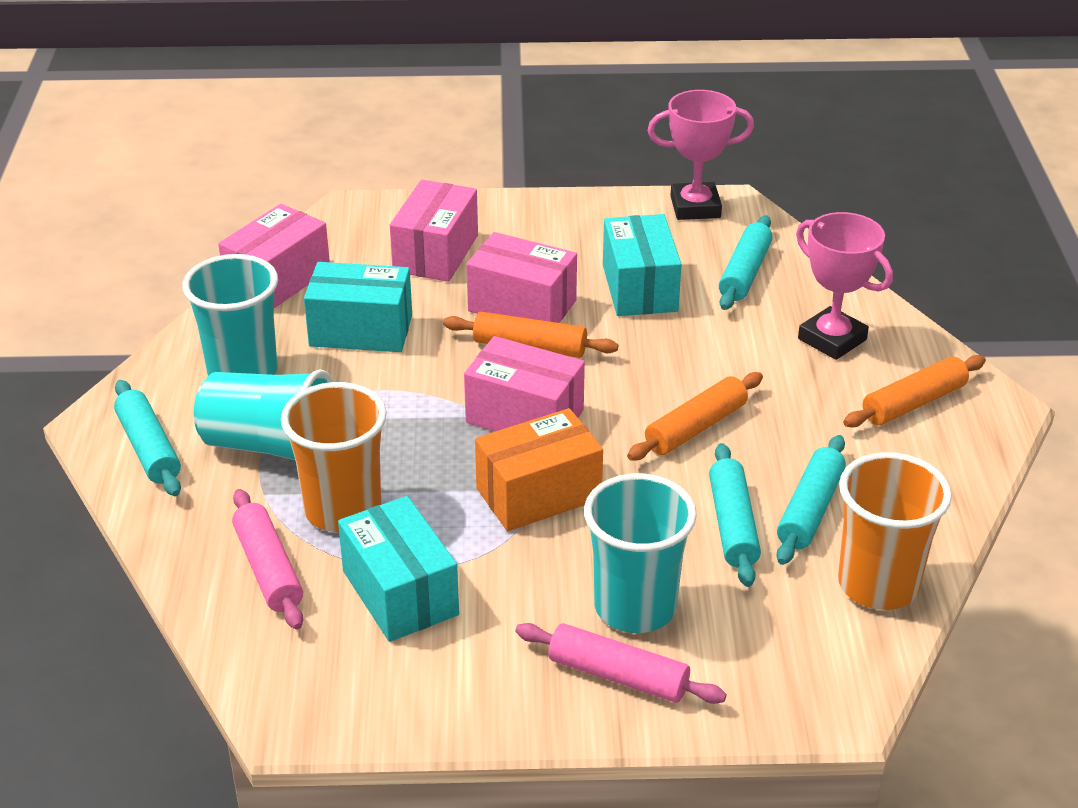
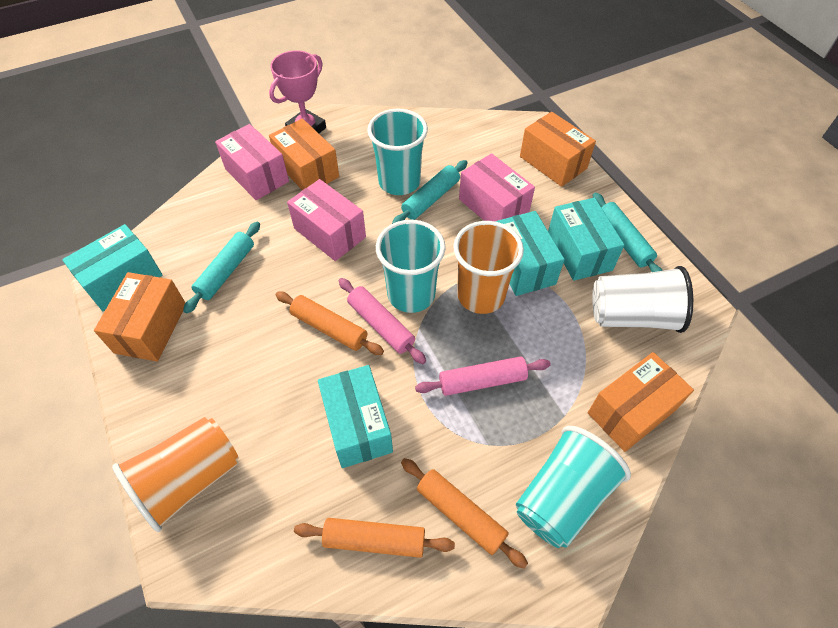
orange box: [475,408,603,531] = 1 -> [94,272,185,362] [269,118,339,190] [520,112,596,187] [588,352,694,452] = 4
pink box: [218,204,330,308] [390,180,478,282] [464,336,585,431] [466,232,577,323] = 4 -> [215,124,289,200] [287,179,366,261] [459,153,535,221] = 3
pink trophy: [647,90,754,220] [796,212,893,360] = 2 -> [269,50,326,133] = 1
turquoise box: [304,262,412,352] [338,496,459,642] [603,214,681,316] = 3 -> [62,224,162,311] [318,365,393,468] [495,211,565,296] [548,198,625,281] = 4
turquoise rolling pin: [114,380,181,496] [709,443,761,587] [719,215,773,310] [777,435,846,565] = 4 -> [183,222,260,313] [392,160,468,224] [593,193,663,272] = 3
white cup: none = 0 -> [592,266,693,333] = 1

